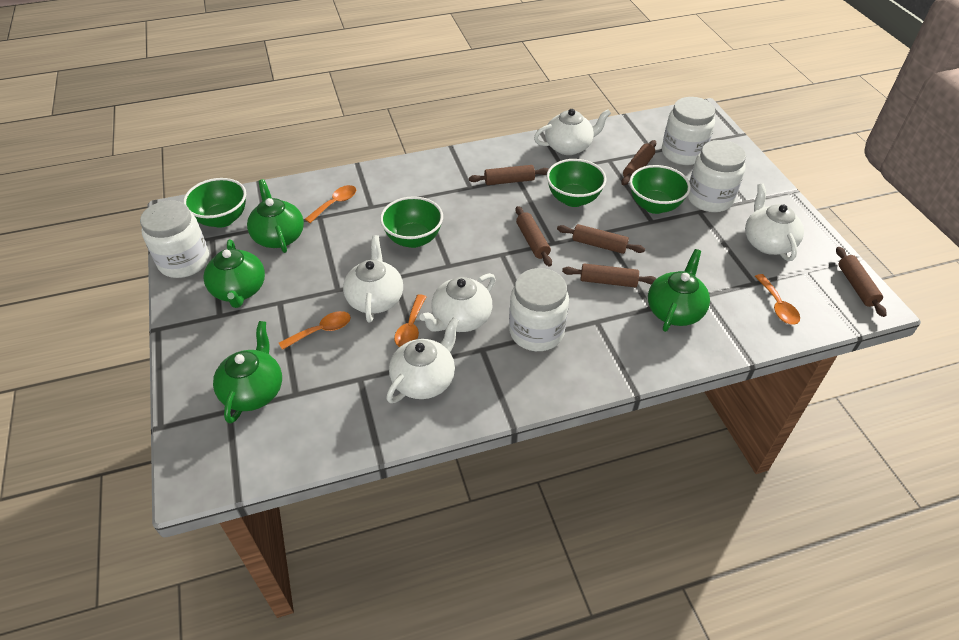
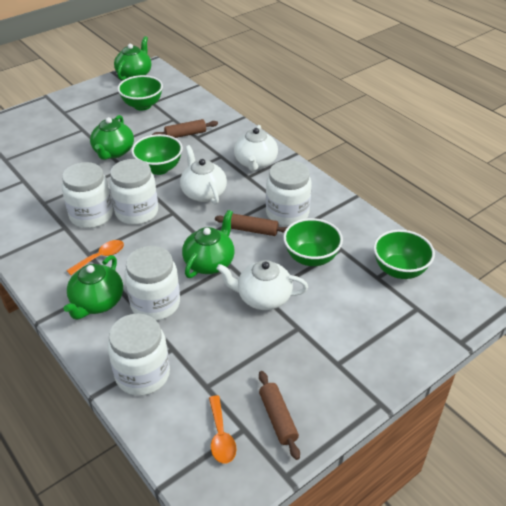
brown rolling pin: [469,165,549,185] [515,206,552,267] [557,224,645,254] [562,263,657,287] [621,140,656,185] [836,247,886,317] = 6 -> [152,119,218,138] [215,214,287,236] [259,371,300,460] = 3
orange spoon: [279,311,351,350] [305,185,356,223] [394,294,426,347] [755,274,800,325] = 4 -> [67,240,124,275] [209,395,236,464] = 2
white jar: [140,200,209,278] [509,268,569,351] [662,97,715,165] [687,140,746,212] = 4 -> [62,162,113,228] [108,313,170,396] [109,159,158,225] [124,246,180,321] [266,160,312,226] = 5
white teapot: [343,235,403,323] [386,317,459,403] [419,273,496,332] [534,109,611,155] [745,183,804,261] = 5 -> [180,145,227,204] [216,260,308,310] [234,125,278,171] = 3

